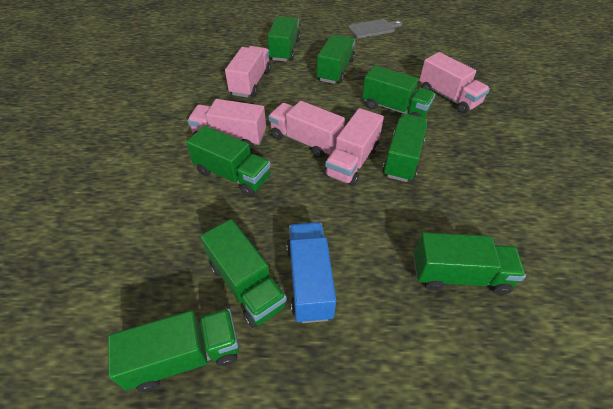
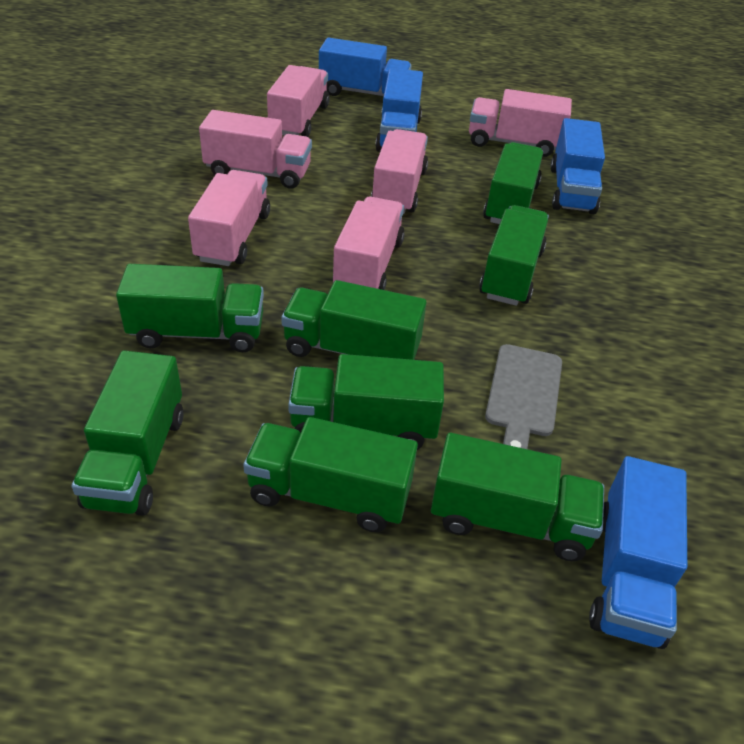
blue truck: [286,222,336,323] = 1 -> [319,38,412,96] [375,68,423,152] [550,118,605,214] [589,456,687,649] = 4
pink truck: [188,99,266,149] [225,46,271,98] [268,101,345,158] [324,108,384,186] [419,52,490,114] = 5 -> [188,170,270,266] [199,110,312,189] [267,65,330,137] [333,197,405,290] [371,129,428,214] [469,89,572,157] = 6

